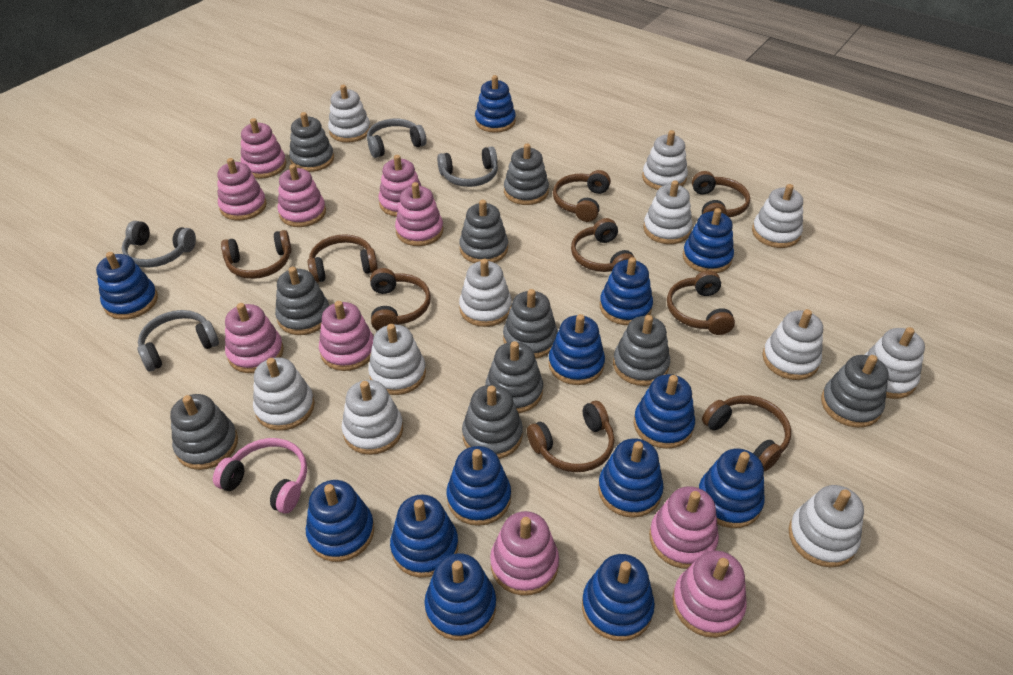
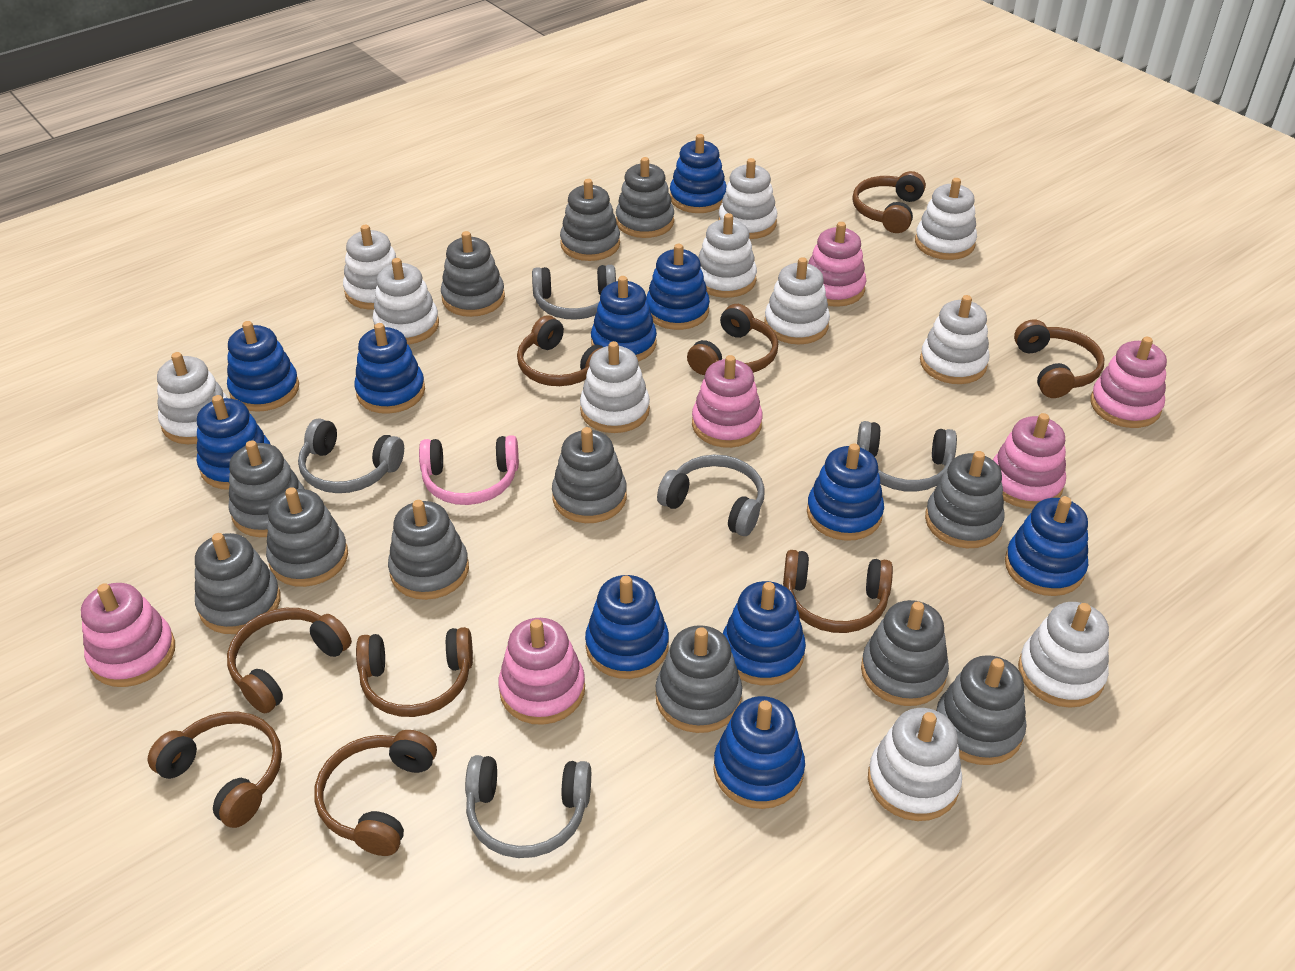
blue stacking toy: [96,252,158,320] [306,480,374,562] [390,495,458,578] [424,553,496,640] [447,446,511,526] [475,75,516,133] [548,314,605,385] [582,554,655,641] [598,438,664,518] [600,257,653,325] [634,374,695,449] [683,208,734,273] [698,449,765,528] = 13 -> [197,395,270,490] [227,321,299,412] [354,323,425,414] [585,575,669,679] [591,276,657,362] [646,244,710,330] [670,134,727,213] [713,696,805,809] [723,581,806,685] [807,443,884,541] [1005,496,1088,596] = 11
grey headphones: [122,221,196,267] [137,310,219,372] [367,119,427,158] [437,146,498,187] = 4 -> [298,418,404,493] [465,755,591,858] [532,265,616,320] [657,455,765,536] [857,421,957,492] = 5
grey stacking toy: [170,394,238,470] [275,267,329,335] [289,112,334,172] [459,200,508,263] [462,385,523,459] [485,341,543,413] [503,289,558,358] [504,143,549,205] [613,315,670,386] [821,355,889,428] = 10 -> [195,533,281,634] [228,440,304,537] [266,487,348,587] [388,500,469,600] [441,231,505,317] [552,427,627,523] [560,179,620,261] [616,157,674,238] [655,625,742,733] [861,600,949,706] [925,451,1005,548] [936,655,1026,765] = 12
pink stacking toy: [217,158,267,221] [225,303,284,373] [241,118,287,178] [278,164,326,227] [319,301,374,371] [378,155,421,217] [395,182,443,246] [490,511,559,596] [649,486,719,569] [672,551,747,638] = 10 -> [81,583,175,687] [498,618,585,725] [692,355,763,448] [808,222,866,307] [993,413,1066,509] [1090,337,1167,428] = 6

